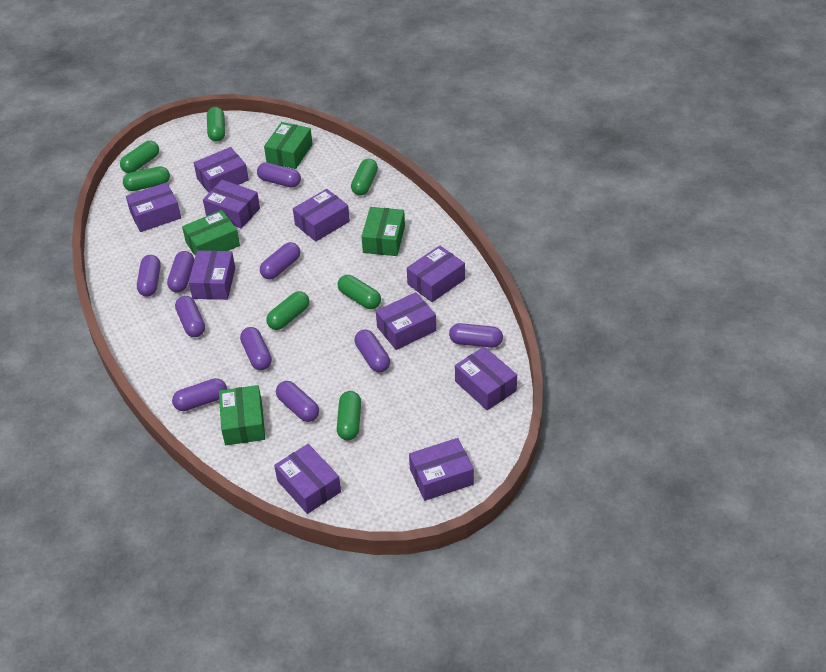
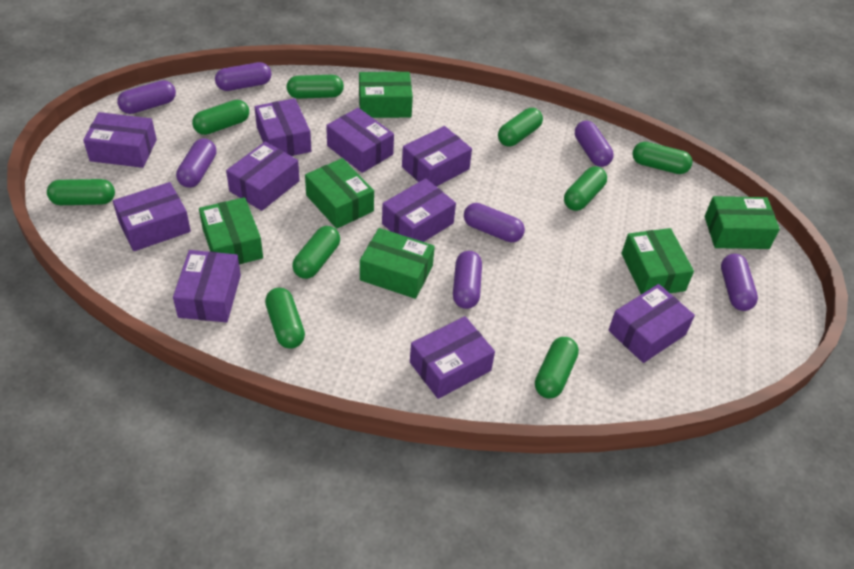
green box: [182,210,240,256] [219,385,265,445] [264,122,313,169] [361,207,405,256] = 4 -> [199,197,263,265] [305,158,374,229] [359,72,413,118] [360,228,435,299] [621,228,694,294] [705,196,780,249] = 6
green capsule: [120,141,159,173] [123,166,170,191] [207,107,225,142] [266,291,309,330] [337,391,361,440] [338,275,381,309] [351,159,378,196] = 7 -> [47,179,115,205] [192,100,249,135] [265,287,305,349] [286,75,344,99] [292,226,340,279] [498,108,543,147] [535,337,579,398] [564,166,607,211] [633,142,692,174] = 9
purple capsule: [137,255,161,296] [167,251,194,293] [172,378,227,411] [175,296,205,337] [240,327,272,370] [257,162,301,188] [260,242,300,279] [276,381,319,422] [354,330,390,373] [449,323,503,348] = 10 -> [117,80,176,114] [176,138,216,188] [215,62,272,91] [453,251,482,309] [464,203,525,242] [575,121,614,167] [721,254,758,311] = 7

